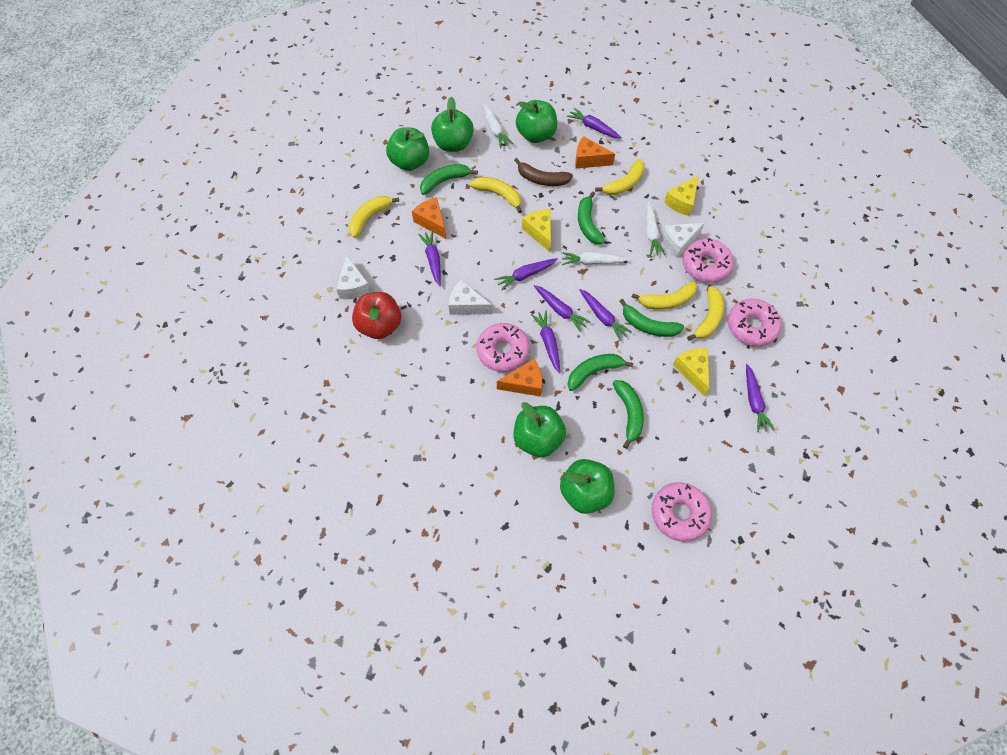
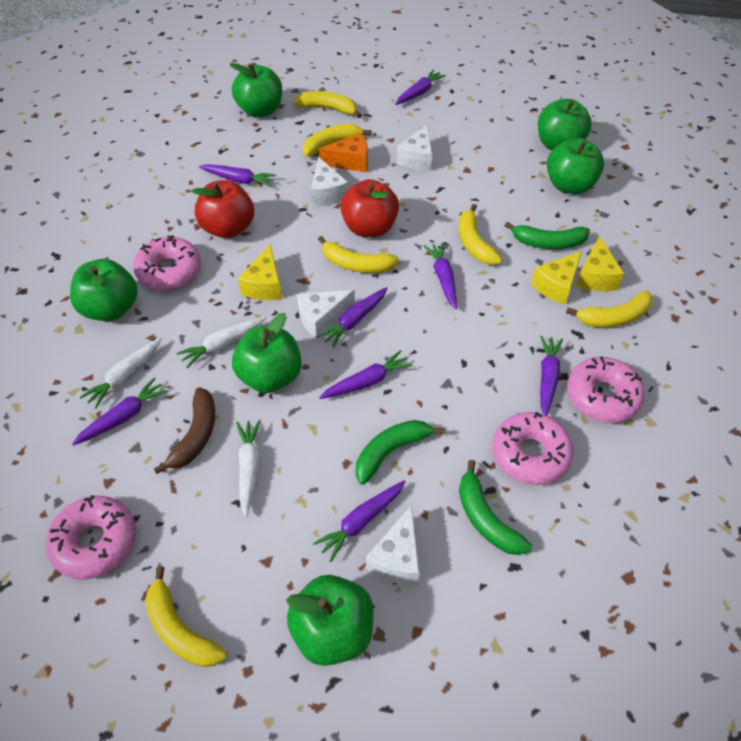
green apple: [386,127,429,171] [431,97,474,152] [514,402,566,457] [516,100,557,143] [560,459,614,514] = 5 -> [70,259,137,321] [230,63,282,118] [232,313,302,393] [286,575,374,666] [538,99,592,151] [547,138,604,194] = 6
green banana: [420,164,478,195] [568,354,633,391] [578,191,605,244] [613,380,644,449] [620,299,684,337] = 5 -> [356,420,445,485] [459,460,532,555] [504,222,590,249] = 3
orange cheese: [412,197,446,239] [497,359,542,397] [575,136,615,169] = 3 -> [319,133,368,172] = 1
purple carrot: [418,231,441,286] [494,258,558,291] [531,310,560,373] [534,285,591,332] [567,108,622,138] [579,289,632,341] [746,364,774,432] = 7 -> [72,377,168,446] [199,164,276,187] [313,480,406,562] [317,287,388,348] [319,350,413,399] [395,69,446,105] [424,242,457,309] [540,335,563,415] = 8
red apple: [352,292,401,339] = 1 -> [192,180,254,238] [340,179,399,237] = 2
white cheese: [336,255,371,299] [449,280,492,315] [661,223,705,258] = 3 -> [297,290,355,339] [311,157,348,206] [366,505,420,585] [397,124,432,171] = 4
yellow banana: [349,196,399,238] [470,177,522,213] [595,159,645,195] [632,281,697,310] [687,286,724,341] = 5 -> [145,566,227,667] [293,91,361,118] [303,124,372,157] [318,236,399,273] [459,204,502,265] [566,291,653,327] = 6

